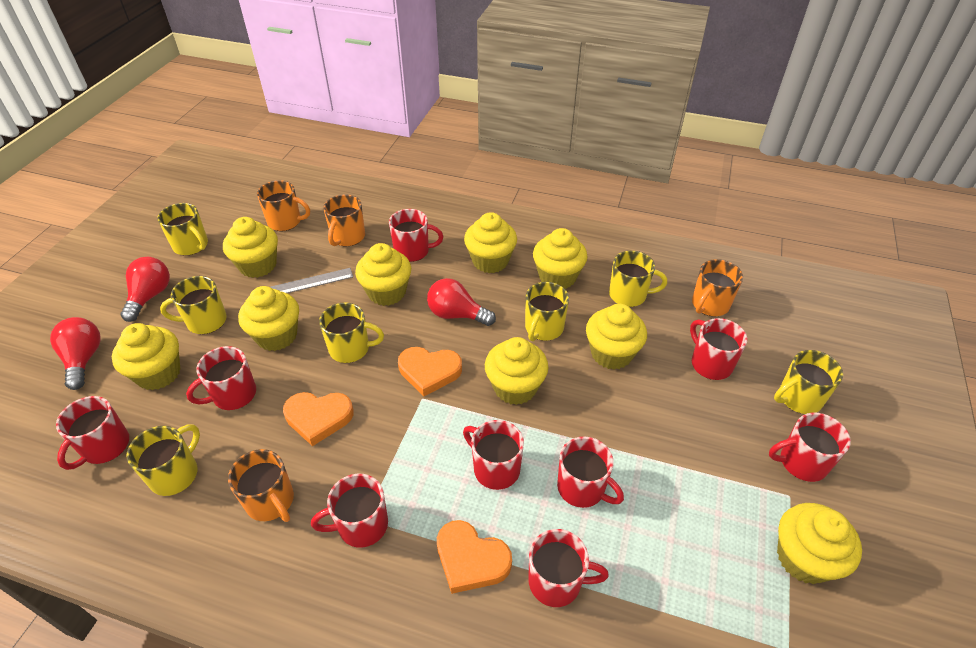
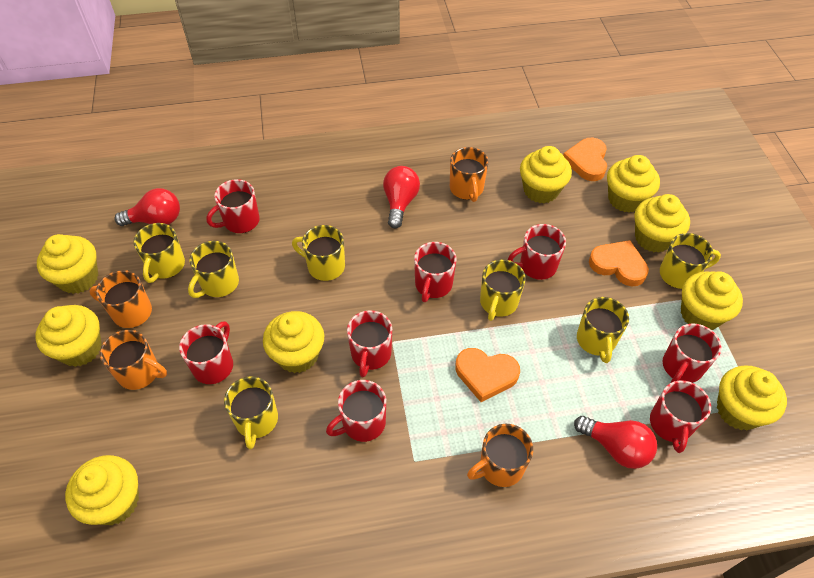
grey ruler: [271,268,353,293] = 1 -> none = 0
red mug: [56,396,129,470] [186,346,256,410] [311,474,388,548] [389,209,443,262] [463,420,524,490] [528,529,609,607] [557,436,624,508] [690,318,747,380] [769,413,851,482] = 9 -> [179,321,233,384] [206,179,260,233] [326,380,386,442] [347,310,392,377] [414,242,457,302] [508,224,566,280] [650,380,711,453] [663,323,722,383] = 8

